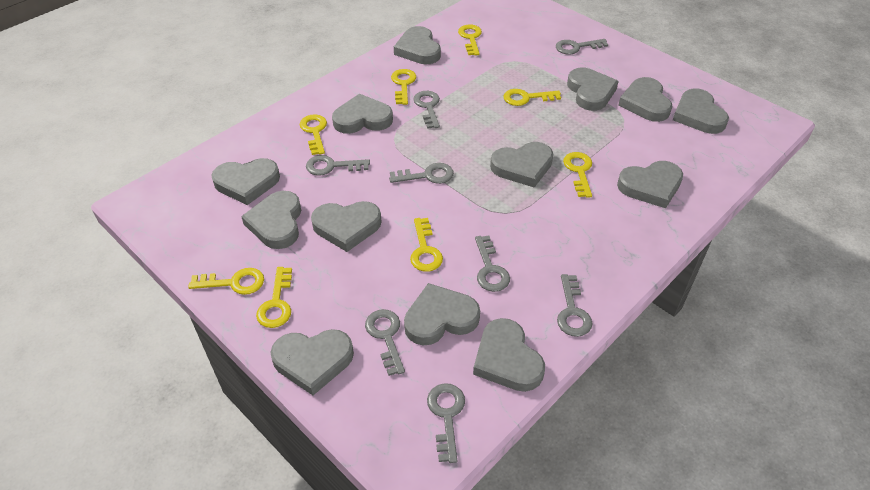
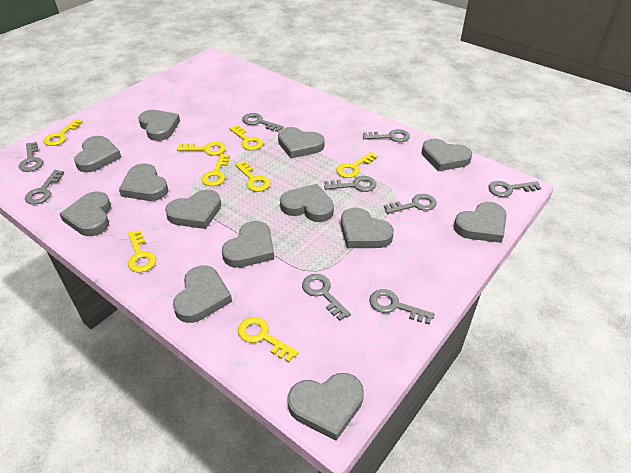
grey key: [306,155,370,176] [365,309,405,376] [389,163,454,184] [413,91,440,129] [427,383,465,463] [475,235,510,292] [556,39,608,55] [557,274,593,337] = 8 -> [19,142,43,172] [25,170,64,205] [242,113,284,132] [302,274,351,321] [324,176,376,192] [363,129,410,142] [369,289,435,325] [384,194,437,214] [488,181,541,197] = 9

